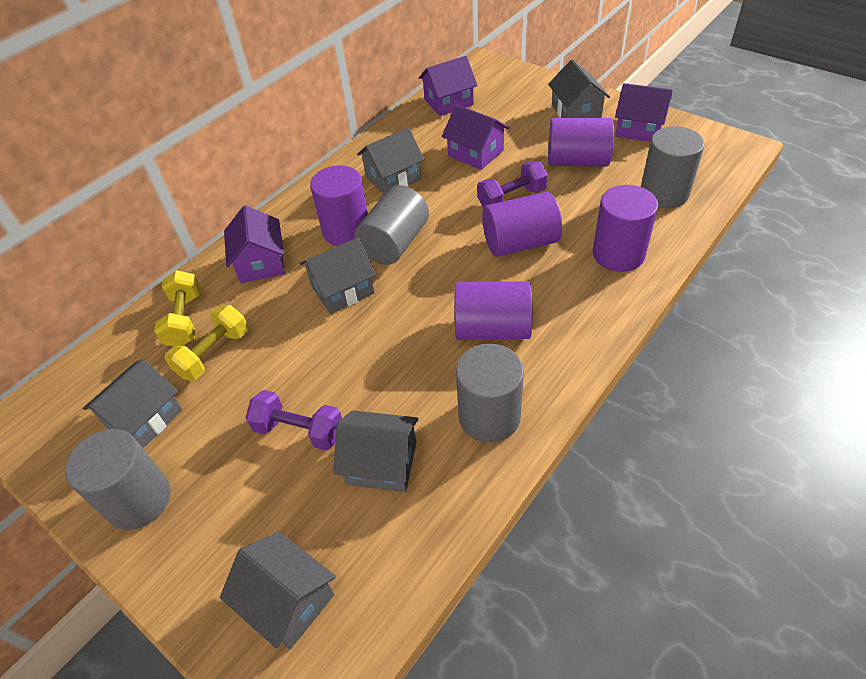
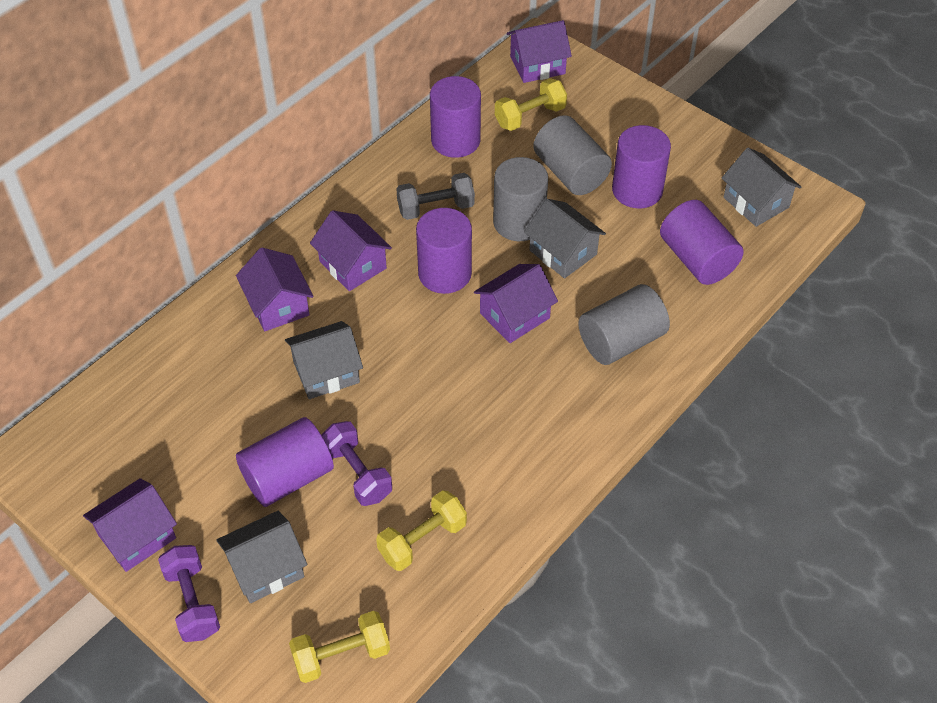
grey cylinder: [65,429,170,530] [354,185,429,265] [456,344,524,443] [641,126,704,208] = 4 -> [493,157,548,241] [533,115,612,195] [578,284,670,365] = 3
grey dumbbell: none = 0 -> [396,173,475,220] = 1
grey house: [83,359,183,448] [220,532,336,649] [300,238,376,314] [333,410,419,492] [357,128,425,194] [548,59,610,118] = 6 -> [216,511,307,603] [285,321,363,399] [524,199,606,278] [722,148,802,227] = 4
purple house: [224,205,285,284] [419,56,478,116] [442,105,509,170] [615,83,673,142] = 4 -> [83,478,177,572] [236,247,314,331] [310,210,392,291] [474,264,558,343] [507,20,572,83] = 5
yellow dumbbell: [154,270,201,346] [165,305,248,381] = 2 -> [289,611,390,683] [376,490,467,571] [495,78,567,131] = 3

